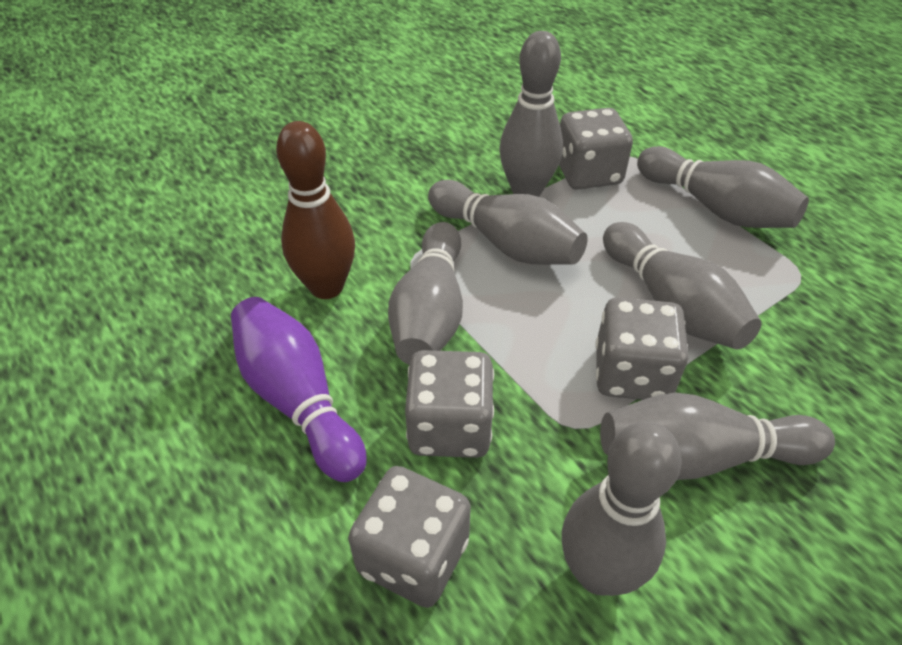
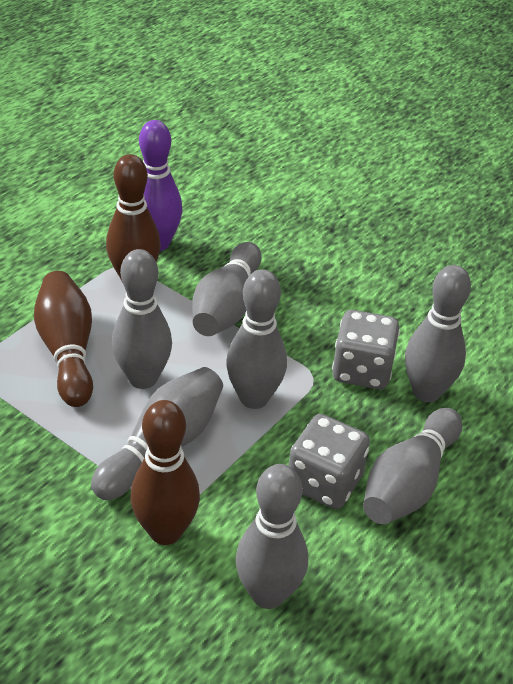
brown bowling pin: [276,121,355,299] = 1 -> [34,271,93,407] [106,154,161,283] [131,400,200,545] = 3
grey dice: [348,466,471,608] [405,350,494,458] [559,108,633,190] [595,297,689,400] = 4 -> [289,414,370,509] [332,310,400,389] = 2

